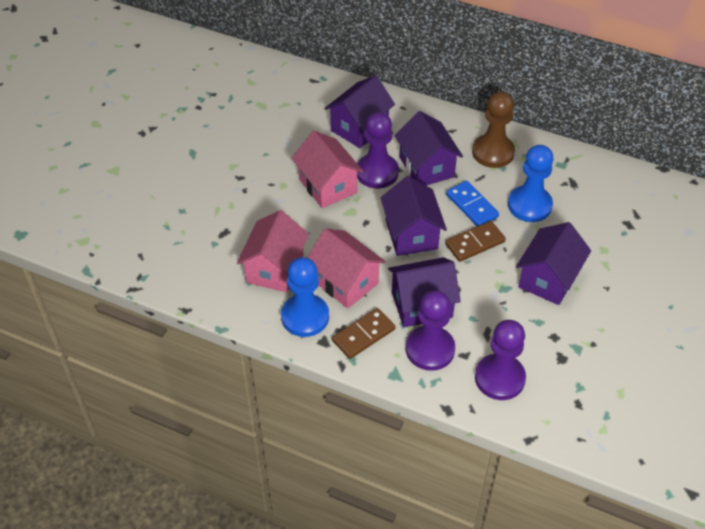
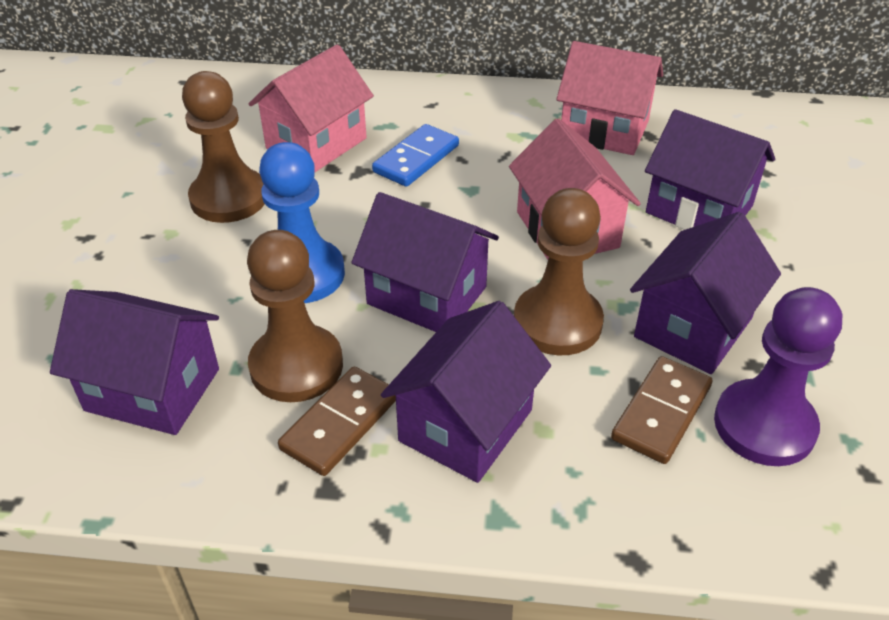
blue pawn: [281,257,329,337] [508,145,554,222] = 2 -> [259,142,345,303] = 1
brown pawn: [472,92,515,168] = 1 -> [182,71,265,223] [247,230,343,402] [514,188,604,355] = 3
purple pawn: [357,112,399,189] [406,290,455,371] [475,320,526,400] = 3 -> [714,287,842,466] = 1

